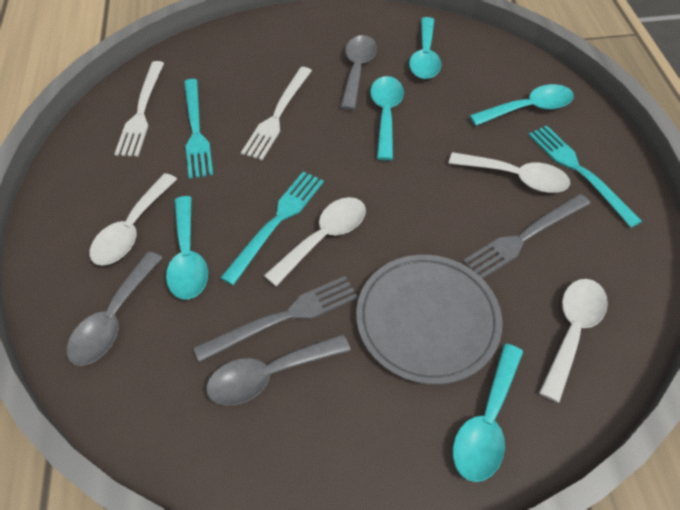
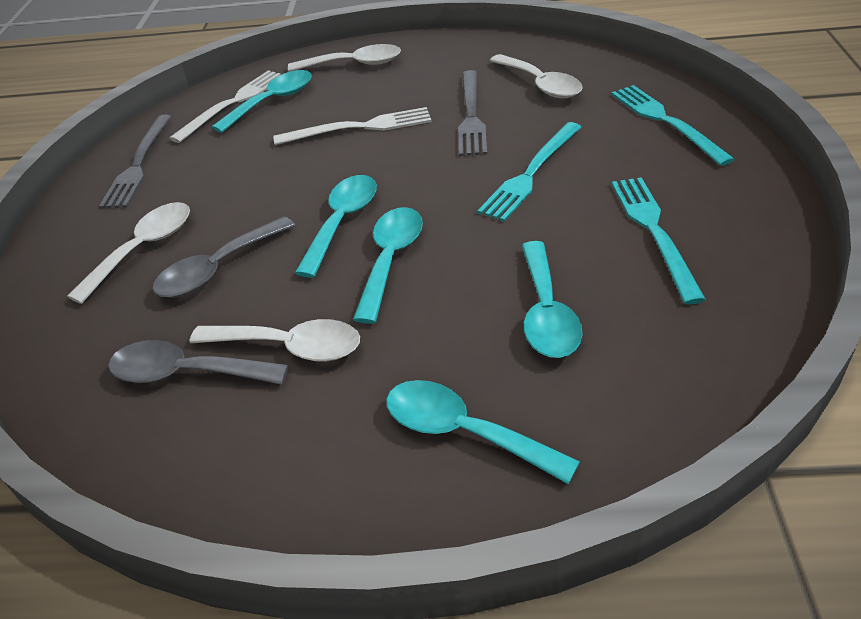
grey plate: [356,255,502,384] = 1 -> none = 0
grey spoon: [67,252,162,366] [206,334,351,406] [340,35,377,110] = 3 -> [108,340,289,385] [153,216,295,298] = 2

